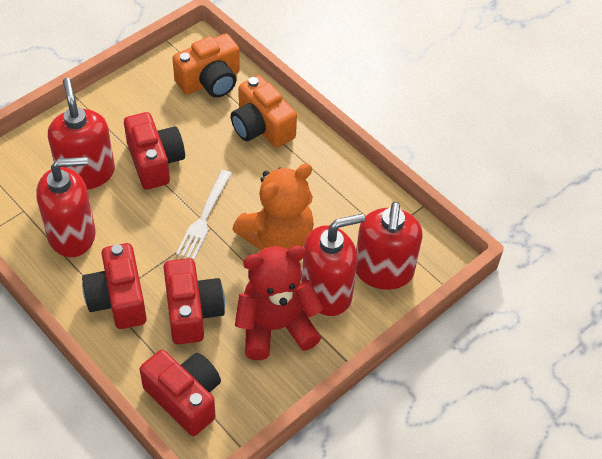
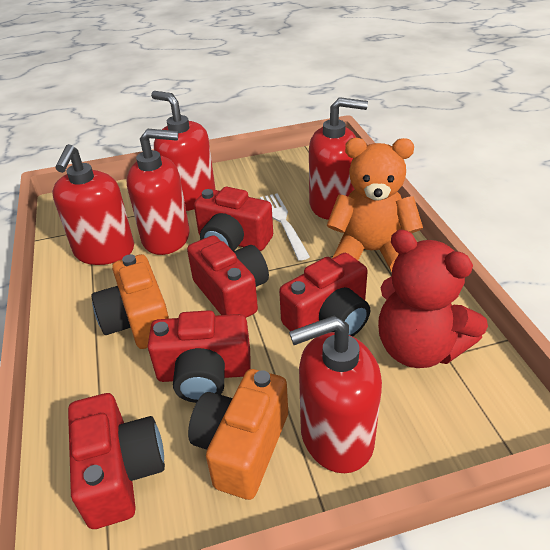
red camera: [82,243,147,329] [124,112,185,189] [140,350,221,436] [164,258,225,345] = 4 -> [68,393,165,529] [148,310,251,403] [187,235,269,318] [194,187,273,251] [279,253,370,336] = 5
red soap dispenser: [36,157,96,257] [48,78,115,190] [301,214,365,316] [356,202,423,290] = 4 -> [52,144,134,265] [126,129,189,255] [151,91,215,211] [289,316,382,473] [309,97,368,220] = 5

